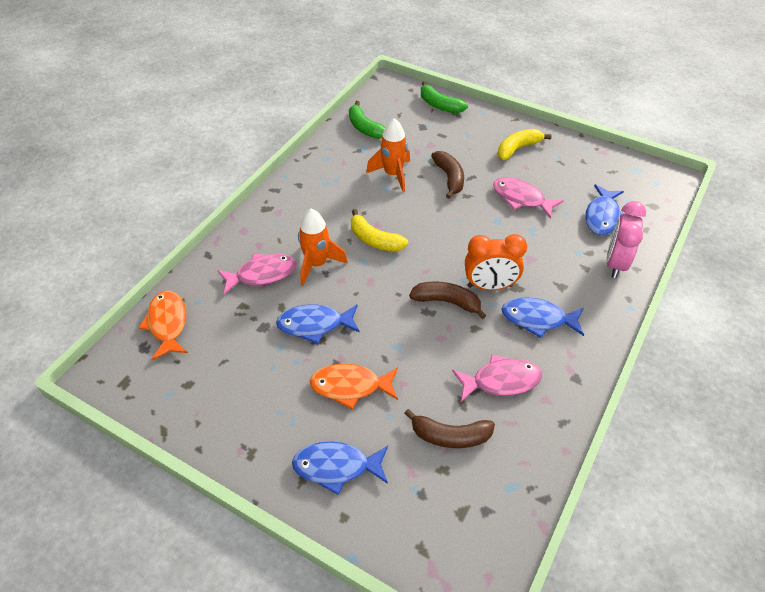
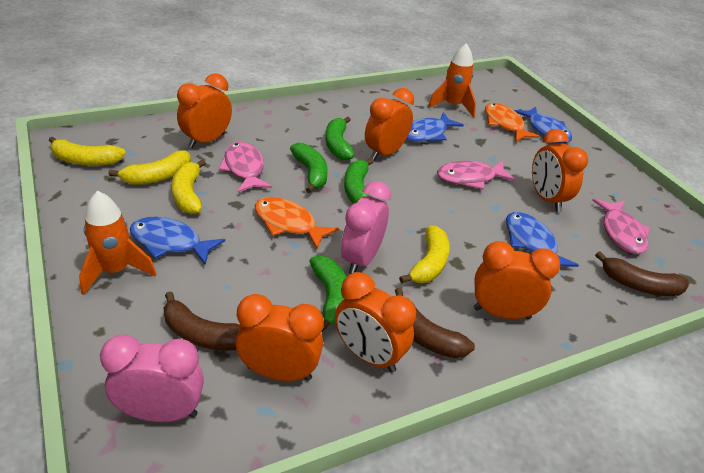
green banana: [349,101,385,139] [421,81,468,113] = 2 -> [290,143,328,193] [309,255,347,332] [325,117,354,161] [344,158,374,204] = 4
orange clock: [465,234,527,290] = 1 -> [177,73,232,148] [236,294,324,381] [335,272,416,373] [365,88,414,161] [474,241,560,319] [532,129,588,212] = 6
pink clock: [606,201,646,278] = 1 -> [100,335,204,422] [341,181,391,274] = 2
yellow banana: [351,209,408,252] [498,129,552,160] = 2 -> [49,137,126,166] [108,150,191,185] [172,159,206,214] [399,226,450,283] = 4

